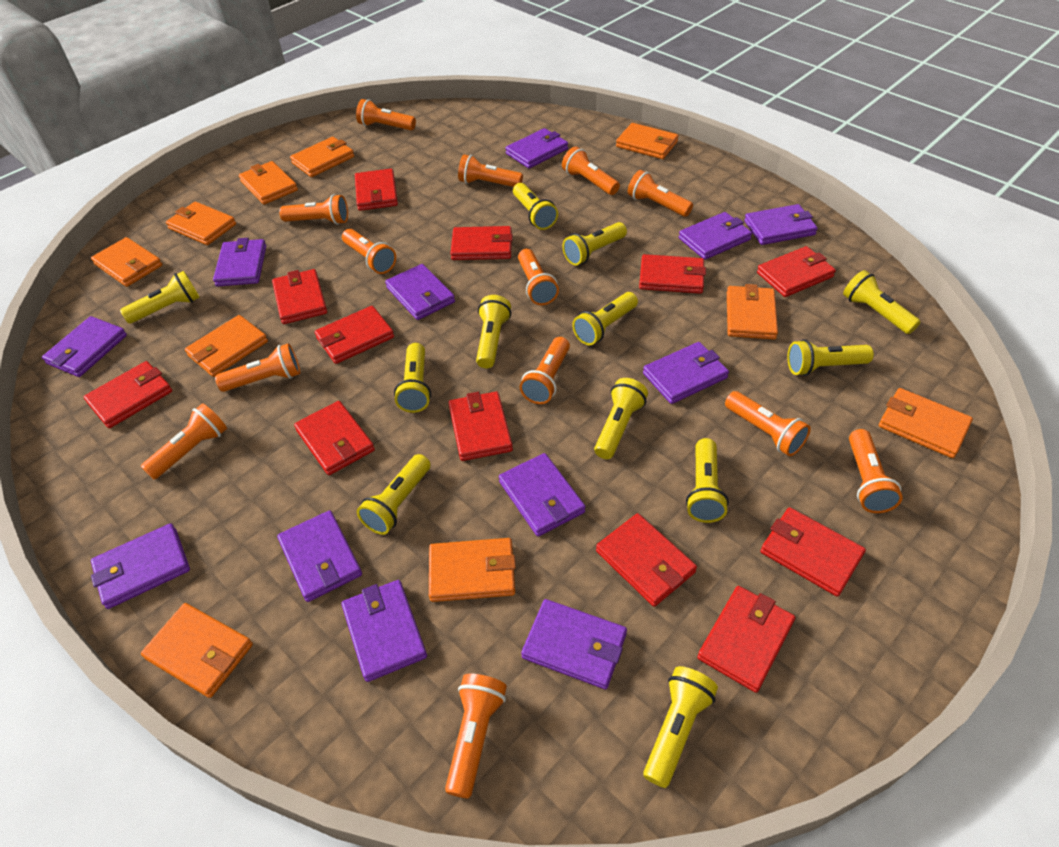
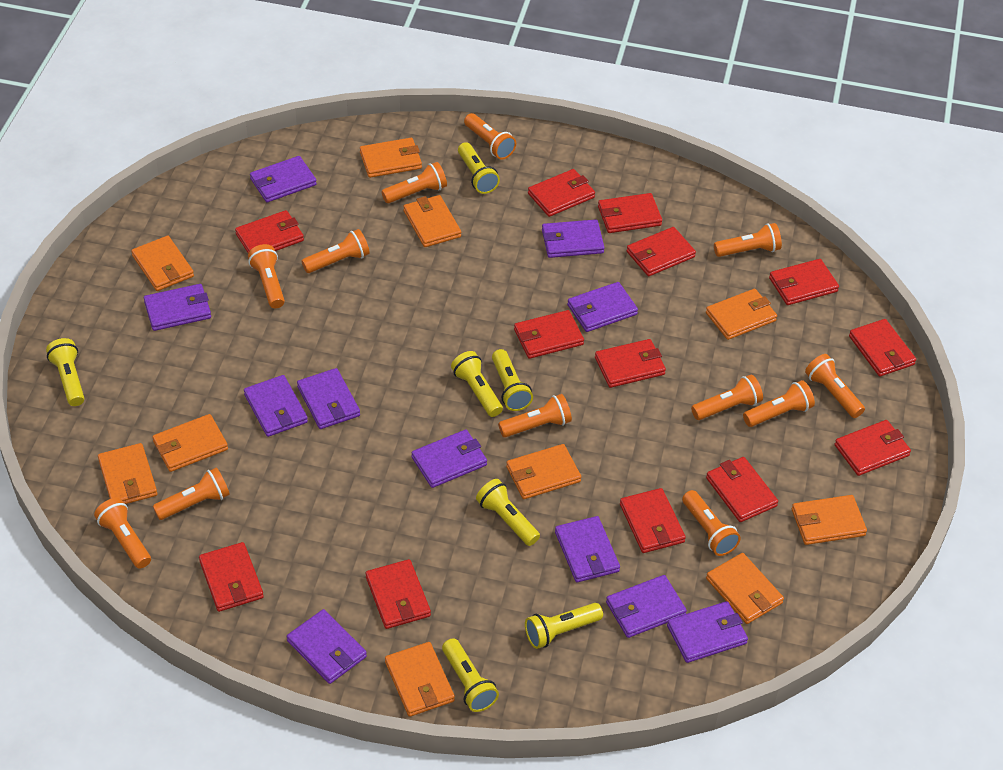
orange flashlight: [141,403,227,479] [215,343,300,392] [279,194,348,225] [342,229,396,274] [356,99,416,130] [445,674,507,798] [458,154,523,187] [518,249,559,305] [520,337,570,404] [562,147,620,195] [628,170,693,217] [725,391,811,456] [849,429,903,513] = 13 -> [94,498,151,569] [153,467,230,520] [248,244,285,308] [302,229,370,273] [382,162,447,203] [464,113,516,159] [498,394,572,437] [682,490,741,556] [691,375,763,420] [714,223,782,257] [743,380,815,427] [805,354,865,418] = 12
purple wallet: [42,316,127,377] [91,523,190,609] [213,238,266,287] [277,510,362,602] [342,580,427,682] [385,264,455,320] [499,453,586,537] [505,128,568,168] [521,599,627,689] [643,342,729,404] [679,212,752,260] [744,204,818,245] = 12 -> [144,284,211,331] [244,375,308,437] [250,156,317,202] [287,609,367,684] [297,368,360,429] [411,430,487,488] [542,219,605,258] [555,516,620,582] [567,282,638,332] [606,575,687,638] [667,601,748,663] = 11
red wallet: [84,361,172,428] [272,269,327,324] [294,401,375,475] [315,306,394,364] [355,169,398,211] [449,392,513,461] [450,226,513,260] [596,513,697,607] [639,254,706,294] [698,586,795,693] [757,246,836,297] [760,507,866,597] = 12 -> [199,542,264,612] [235,210,304,253] [366,559,431,629] [514,310,584,359] [528,169,595,217] [595,339,666,388] [598,193,662,233] [620,488,686,553] [626,227,696,276] [706,457,778,522] [769,259,839,305] [835,420,911,476] [849,319,916,376] = 13
yellow flashlight: [120,271,200,324] [357,454,430,535] [394,343,431,413] [476,295,511,368] [513,183,558,230] [562,222,627,265] [572,292,638,345] [594,378,648,459] [643,666,718,788] [686,438,729,523] [787,340,874,376] [843,270,920,334] = 12 -> [46,338,85,406] [442,638,499,712] [451,351,503,417] [458,142,500,194] [476,479,540,546] [492,349,533,411] [525,603,603,649] = 7

